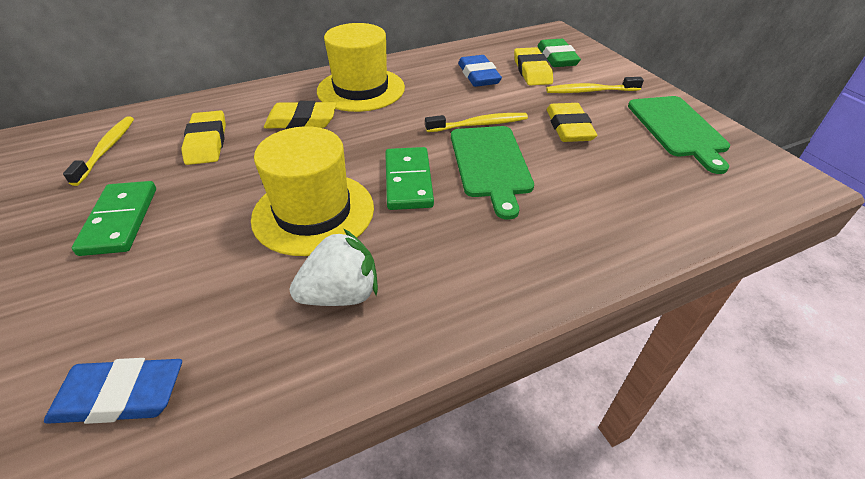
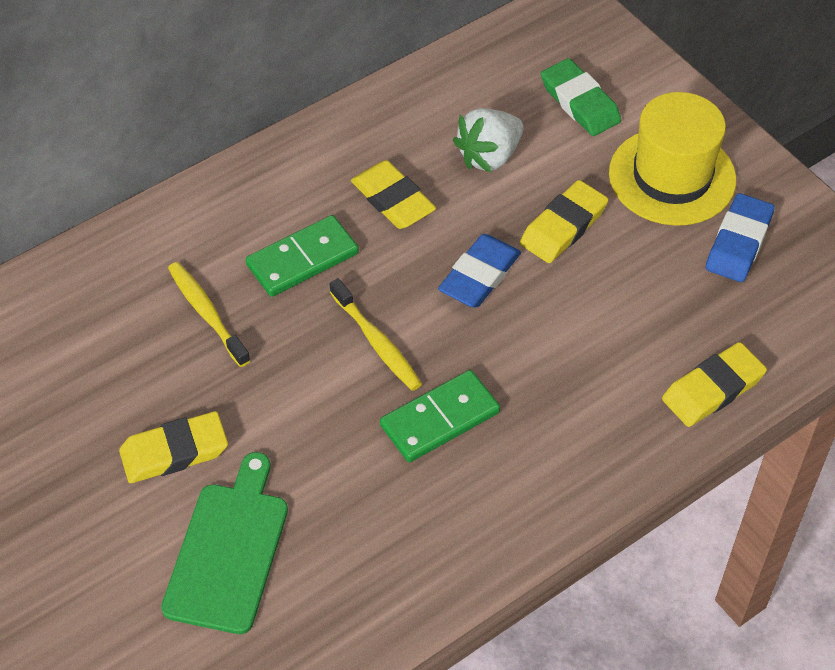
green cutting board: [451,126,534,220] [628,96,730,174] = 2 -> [161,452,288,634] = 1
yellow hat: [251,126,374,256] [317,23,405,112] = 2 -> [609,92,736,226] = 1
yellow toothbrush: [63,116,134,186] [425,113,528,132] [546,77,644,93] = 3 -> [168,262,251,367] [330,278,422,391] = 2

